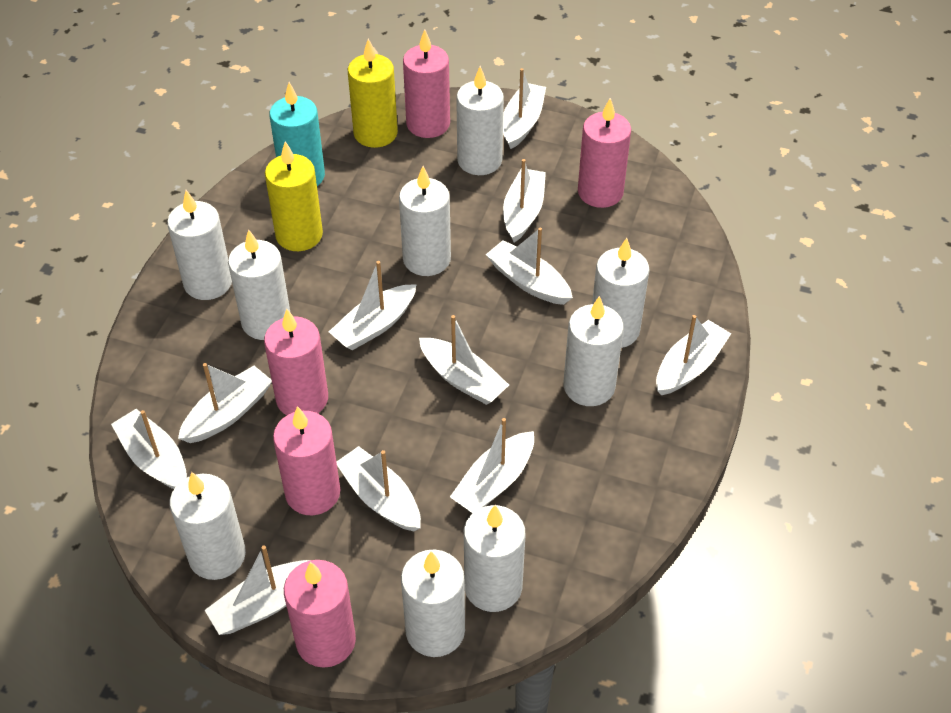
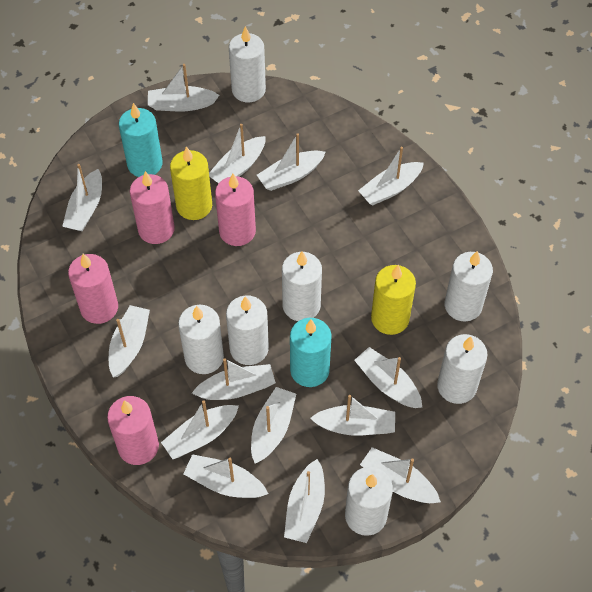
pink candle: [264,309,328,416] [273,406,341,515] [284,560,356,668] [403,29,450,138] [578,98,631,208] = 5 -> [68,254,118,324] [107,396,159,465] [130,171,175,244] [215,174,256,246] = 4
turquoise candle: [269,82,325,186] = 1 -> [119,103,163,177] [290,318,332,387] = 2
white boat: [111,409,187,489] [178,363,272,443] [205,545,310,635] [329,261,417,350] [337,446,421,531] [419,315,509,405] [450,418,534,513] [486,227,573,305] [503,68,546,149] [503,159,546,243] [656,315,731,395] = 11 -> [62,164,102,231] [109,305,150,377] [148,64,219,112] [161,400,239,459] [183,454,268,498] [192,358,276,400] [209,124,266,183] [251,387,296,464] [257,133,326,191] [284,459,325,543] [310,395,395,435] [354,347,422,408] [358,147,424,205] [360,447,441,503] = 14
white candle: [167,190,232,300] [170,472,246,580] [228,229,291,340] [399,166,451,276] [401,549,465,657] [456,66,504,175] [464,505,526,612] [564,296,624,406] [592,238,650,348] = 9 -> [178,305,224,374] [226,295,269,365] [229,26,266,102] [282,251,322,321] [345,467,393,536] [437,334,488,404] [445,251,493,321] = 7

